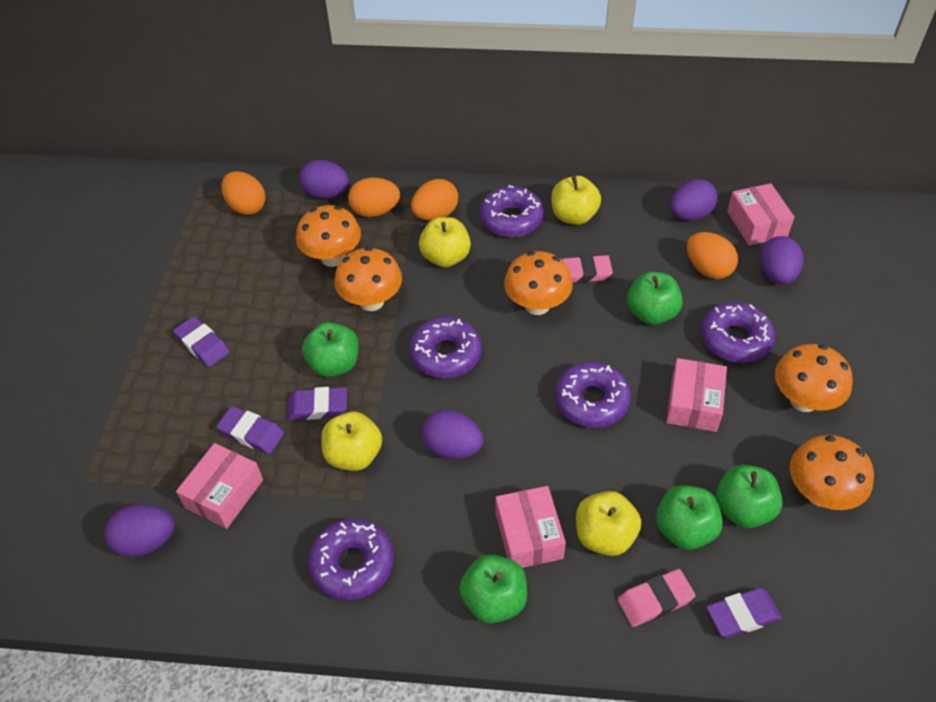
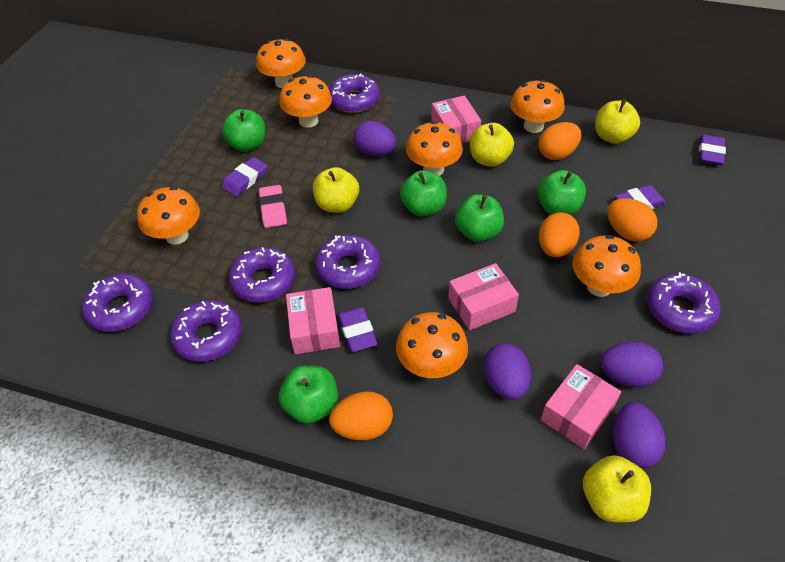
orange mushroom: [296,205,361,267] [334,247,402,311] [504,251,573,315] [775,344,853,412] [790,435,874,510] = 5 -> [137,187,200,245] [256,38,306,88] [280,75,332,128] [396,312,468,378] [406,121,463,176] [510,79,565,133] [573,235,641,297] = 7
pink eraser: [562,255,613,284] [618,569,696,627] = 2 -> [259,185,287,228] = 1
purple donut: [308,519,394,600] [410,317,482,378] [479,185,544,237] [555,362,631,428] [700,302,775,363] = 5 -> [82,274,153,332] [170,300,242,362] [229,247,295,303] [315,235,380,289] [329,73,380,113] [647,272,721,334] = 6
purple egg: [104,504,175,557] [300,160,349,198] [422,410,484,459] [670,179,718,221] [759,236,804,285] = 5 -> [353,121,396,156] [483,343,531,400] [600,341,663,387] [613,402,665,468] = 4

